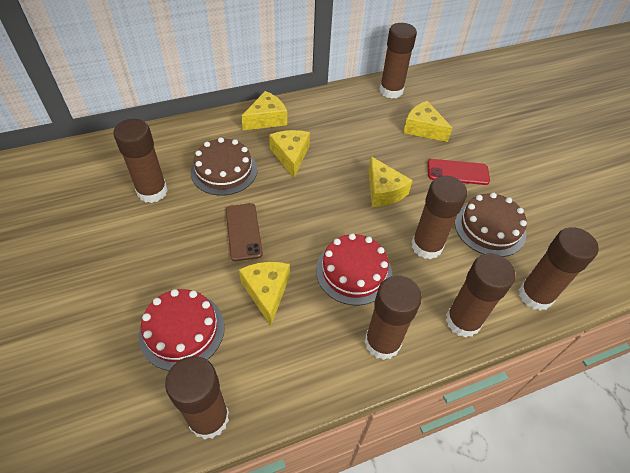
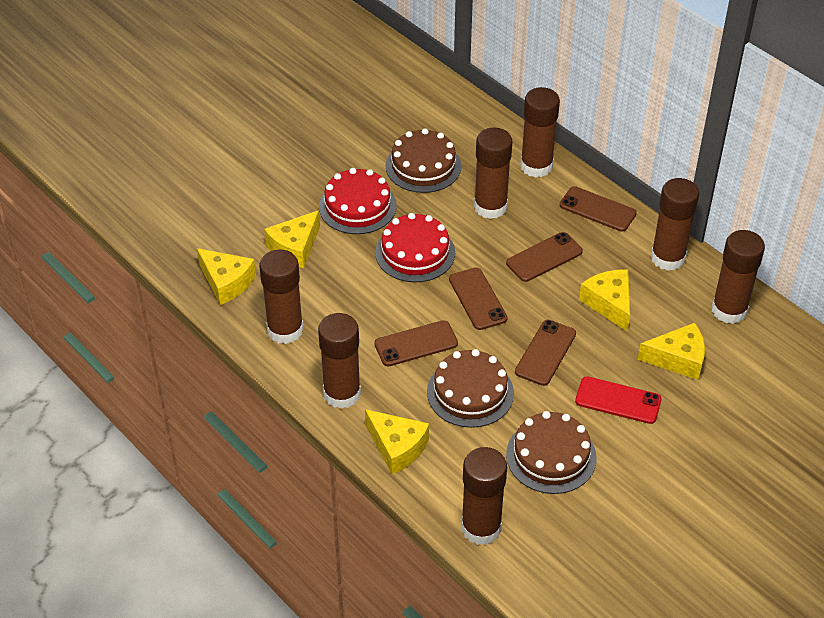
brown cake: [191,137,257,196] [455,192,527,257] = 2 -> [386,128,461,193] [427,349,514,428] [506,411,597,494] = 3
brown phone: [226,203,263,261] = 1 -> [374,320,458,366] [449,268,508,330] [506,232,583,282] [515,320,576,386] [560,186,637,232] = 5

